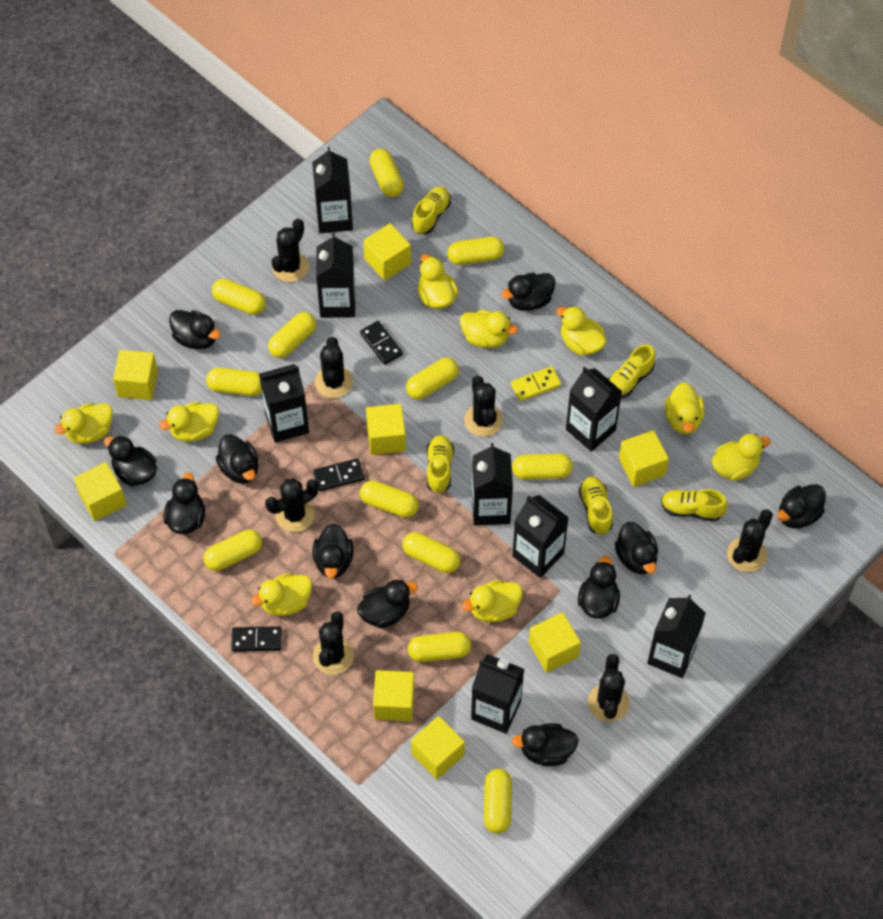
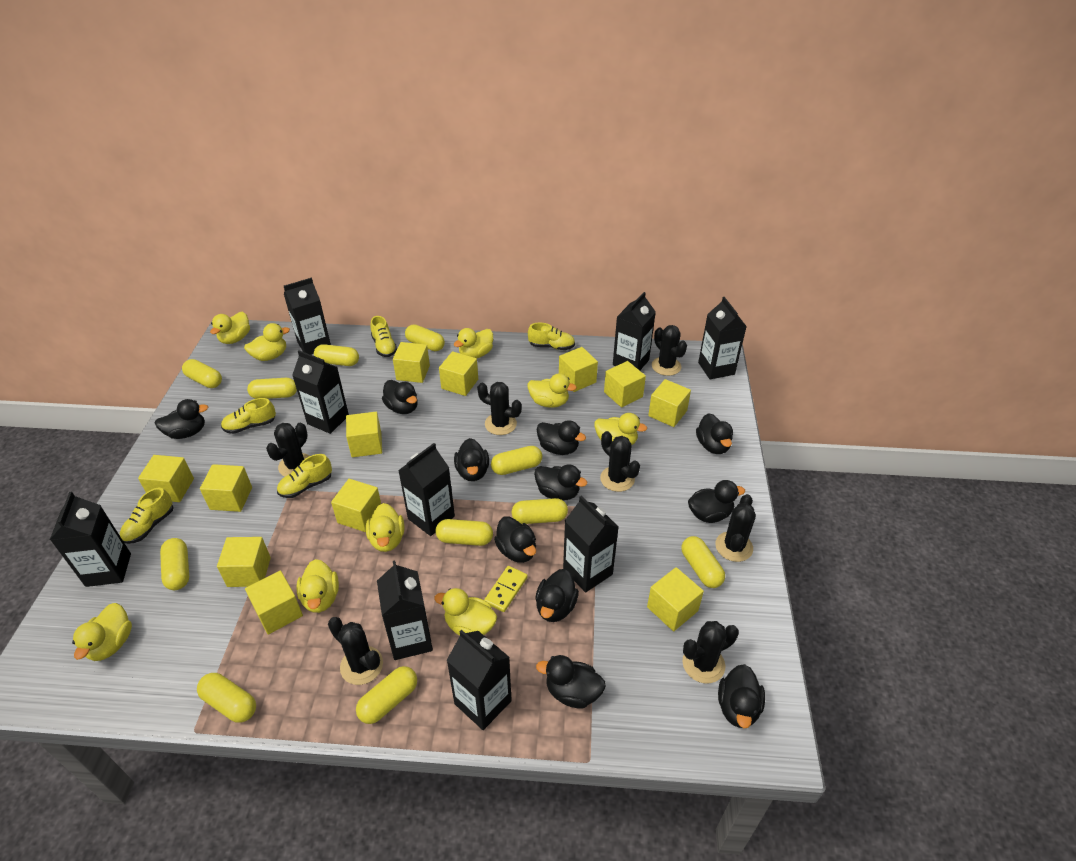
black carton: [259,364,309,443] [312,147,353,233] [316,233,355,318] [471,654,524,734] [472,443,513,525] [512,495,569,578] [566,367,622,452] [647,595,706,678] = 8 -> [50,492,131,587] [284,278,331,355] [292,350,349,434] [377,560,433,660] [398,443,455,536] [446,630,512,730] [563,496,618,593] [613,292,656,370] [698,297,747,379] = 9
black domino: [231,626,282,652] [313,458,364,491] [360,321,403,365] = 3 -> none = 0
yellow capsule: [204,530,262,571] [206,368,262,396] [212,279,266,315] [268,312,316,358] [360,481,419,518] [369,149,404,197] [403,532,460,573] [406,358,459,400] [408,632,471,662] [448,237,504,265] [484,769,512,834] [512,453,573,480] = 12 -> [160,538,189,590] [182,359,222,388] [197,673,256,723] [247,378,297,399] [314,344,359,366] [356,666,417,724] [405,324,445,351] [435,519,493,546] [491,446,542,475] [512,498,568,524] [681,536,725,588] = 11
yellow cube: [74,462,127,521] [113,350,158,400] [363,223,411,281] [366,404,406,455] [373,670,414,721] [411,716,465,780] [529,612,581,673] [619,430,669,487] = 8 -> [138,455,194,502] [200,464,252,512] [217,537,271,587] [245,571,303,635] [331,479,381,532] [346,412,382,457] [393,342,430,383] [439,351,478,396] [559,347,598,392] [604,361,646,408] [647,567,704,631] [648,379,691,427] = 12

